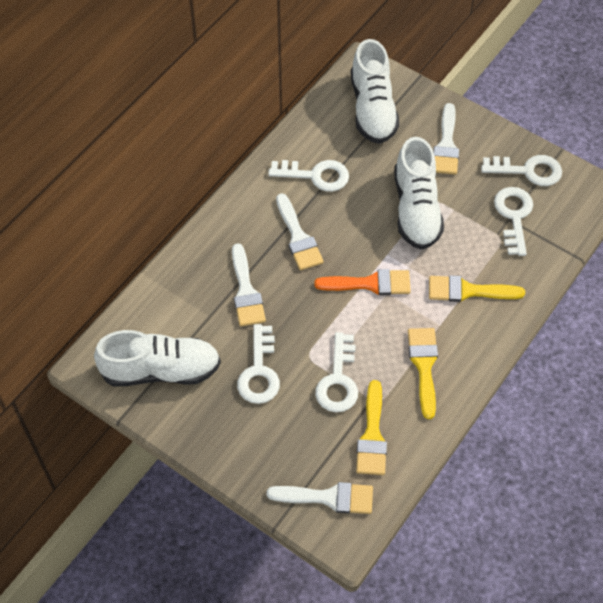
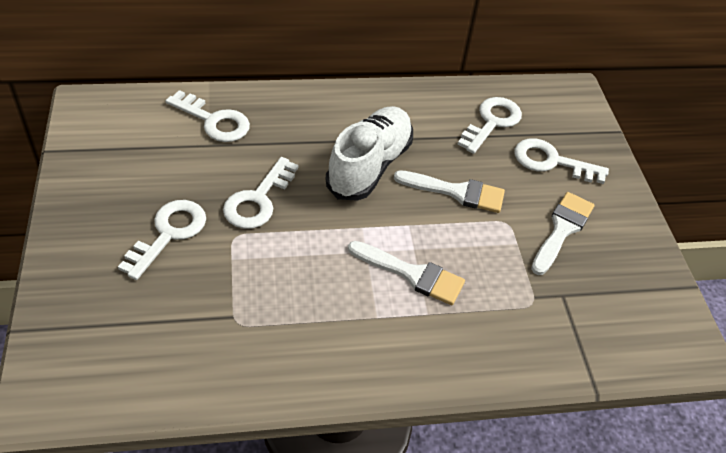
orange brush: [314,269,411,295] = 1 -> none = 0
white brush: [232,243,266,326] [267,482,373,514] [276,193,324,270] [433,103,459,175] = 4 -> [348,241,465,305] [394,170,505,213] [531,192,594,275] = 3
white shoe: [94,330,221,387] [351,39,399,144] [394,137,444,250] = 3 -> [326,106,413,201] = 1
yellow brush: [356,380,387,475] [408,328,438,419] [429,275,525,302] = 3 -> none = 0

